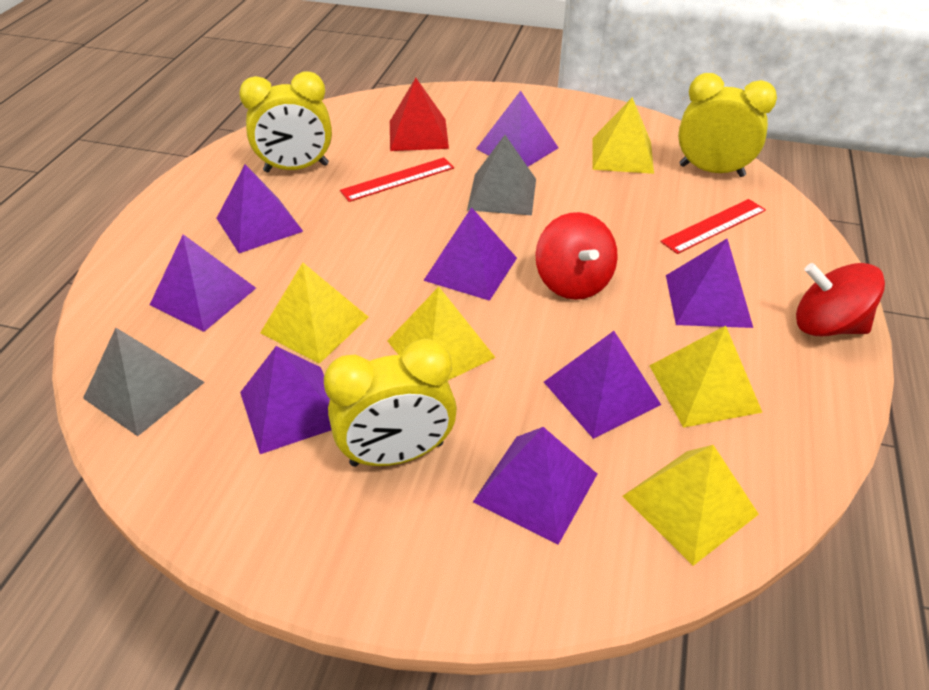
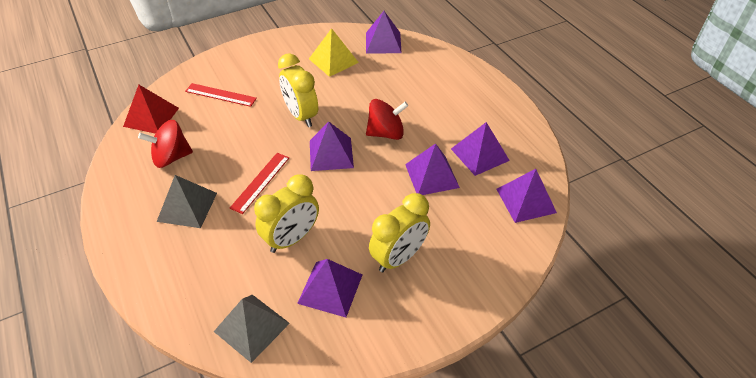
purple pyramid: [150,234,256,332] [217,164,303,253] [240,346,332,454] [423,207,517,301] [473,427,597,545] [476,91,558,167] [544,331,661,439] [666,239,753,328] = 8 -> [297,259,362,318] [310,121,354,171] [366,11,401,53] [405,143,460,195] [451,122,510,176] [496,169,557,223] = 6
yellow pyramid: [260,263,369,364] [387,287,496,380] [592,97,654,174] [623,445,759,566] [649,326,763,428] = 5 -> [309,28,359,77] = 1

